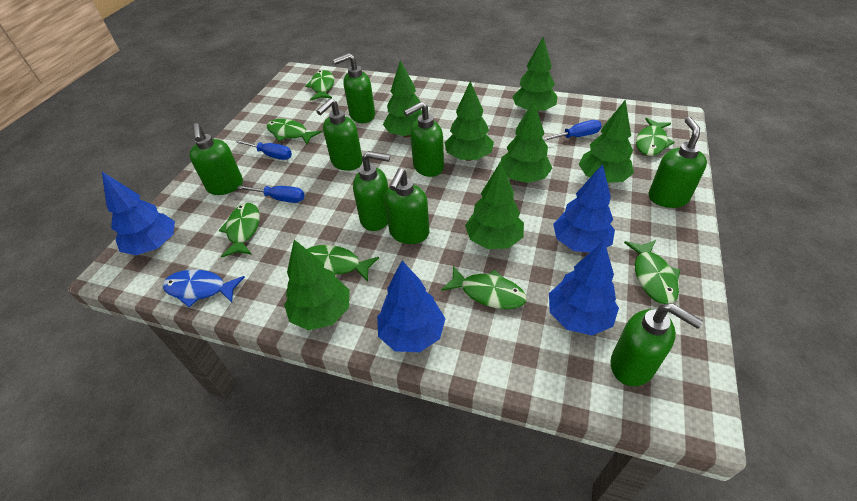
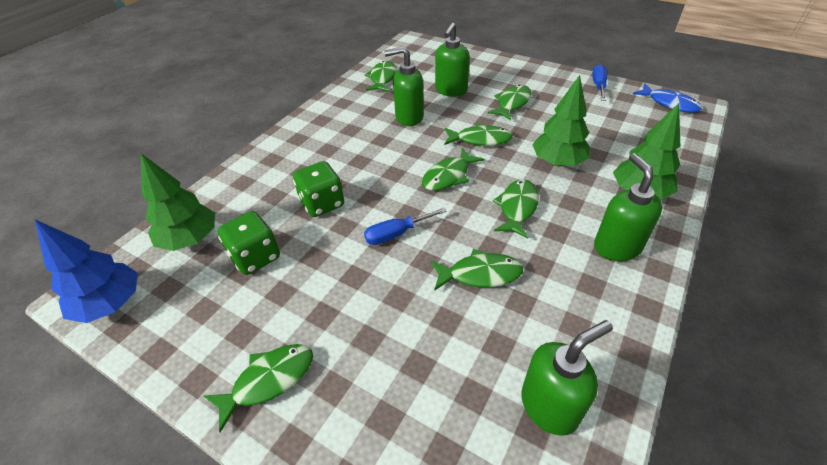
blue screwdriver: [236,140,292,160] [237,185,305,203] [543,120,602,141] = 3 -> [364,208,447,245] [592,64,608,101] = 2
blue tree: [102,172,175,255] [377,261,445,352] [549,241,619,335] [553,164,615,253] = 4 -> [35,220,138,323] = 1
green dice: none = 0 -> [218,211,280,275] [293,161,344,217] = 2
green soap dispenser: [189,123,243,195] [316,98,363,171] [333,53,375,123] [353,151,390,231] [384,168,429,244] [404,102,444,177] [610,303,703,386] [649,117,707,208] = 8 -> [384,46,424,126] [435,23,470,97] [521,320,613,436] [594,153,662,261] = 4
green tree: [284,240,350,330] [383,60,422,137] [444,81,494,161] [465,162,524,249] [501,101,552,183] [512,37,558,112] [579,100,634,183] = 7 -> [141,153,215,251] [532,75,590,166] [613,103,680,199] = 3

